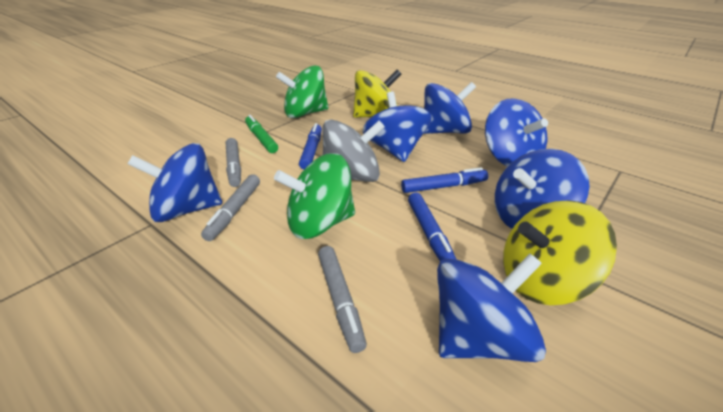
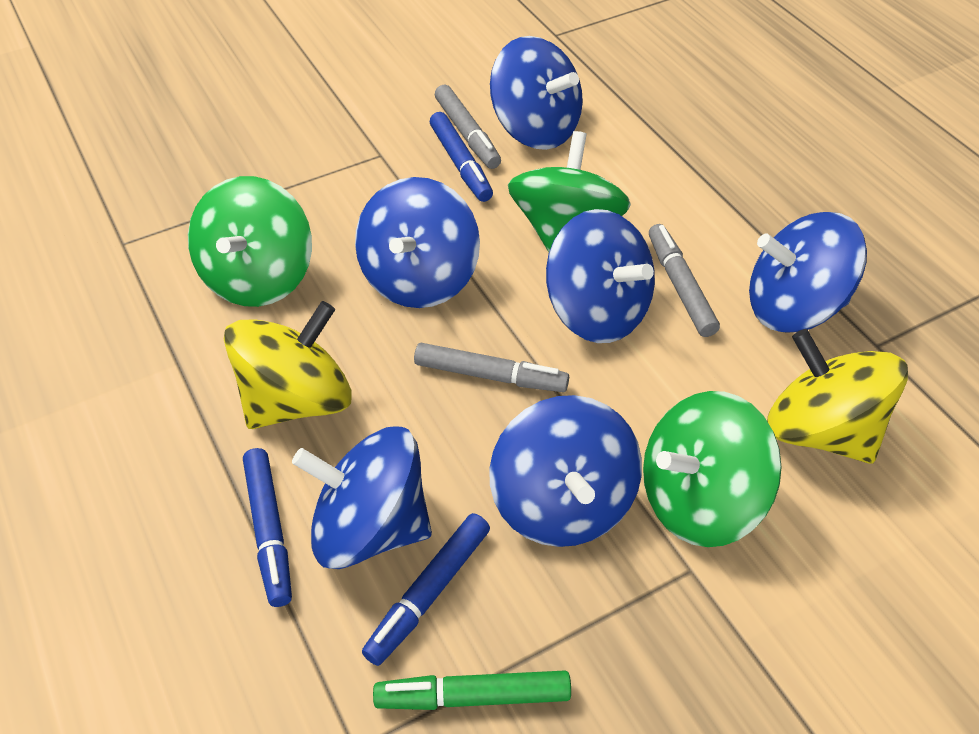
green spinning top: [274,153,355,239] [276,66,328,118] = 2 -> [188,176,312,307] [508,131,631,252] [643,391,782,547] = 3
grey spinning top: [322,120,385,182] = 1 -> none = 0

